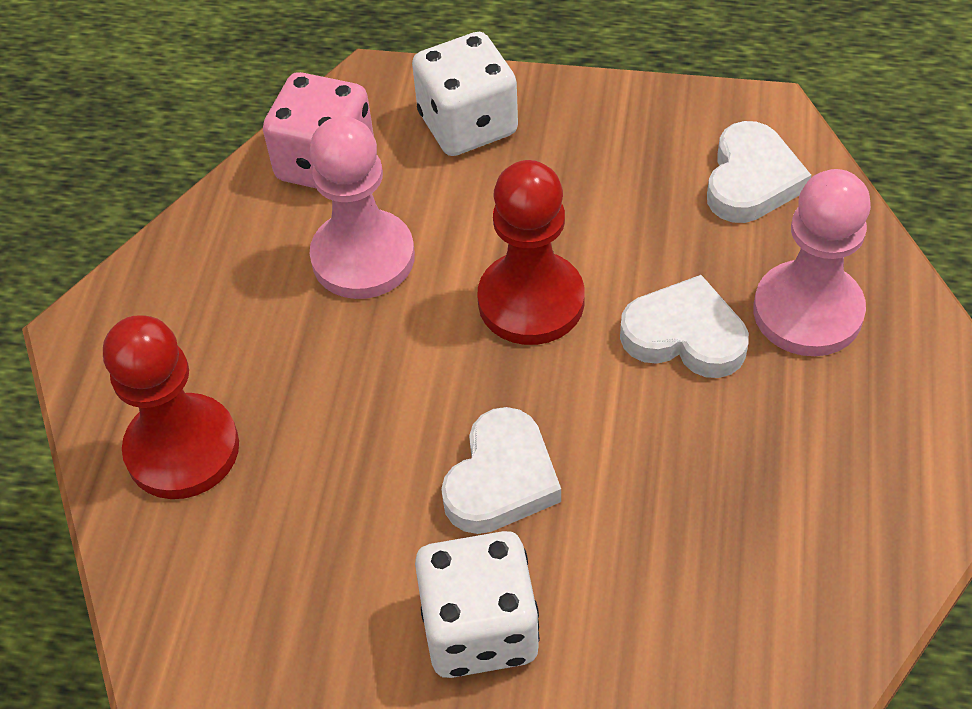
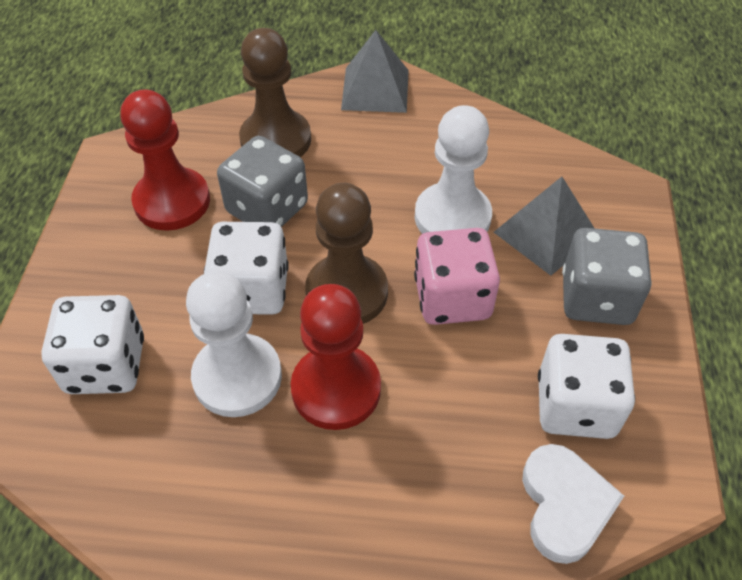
brown pawn: none = 0 -> [239,28,311,157] [305,183,388,324] = 2
grey dice: none = 0 -> [217,136,308,227] [562,228,652,325] = 2
grey pyramid: none = 0 -> [341,30,409,113] [494,177,594,276] = 2
pink pawn: [309,116,415,299] [753,169,871,356] = 2 -> none = 0
white dice: [412,32,518,156] [415,531,540,678] = 2 -> [41,295,144,394] [204,222,289,315] [538,334,635,439] = 3
white heart: [441,407,561,534] [620,275,749,378] [707,121,811,223] = 3 -> [522,444,624,564] = 1
white pawn: none = 0 -> [186,271,282,417] [415,105,492,234] = 2

